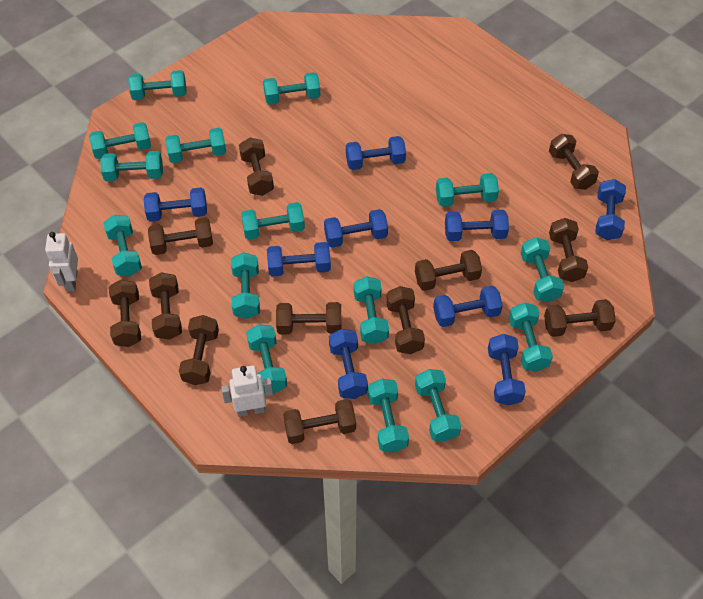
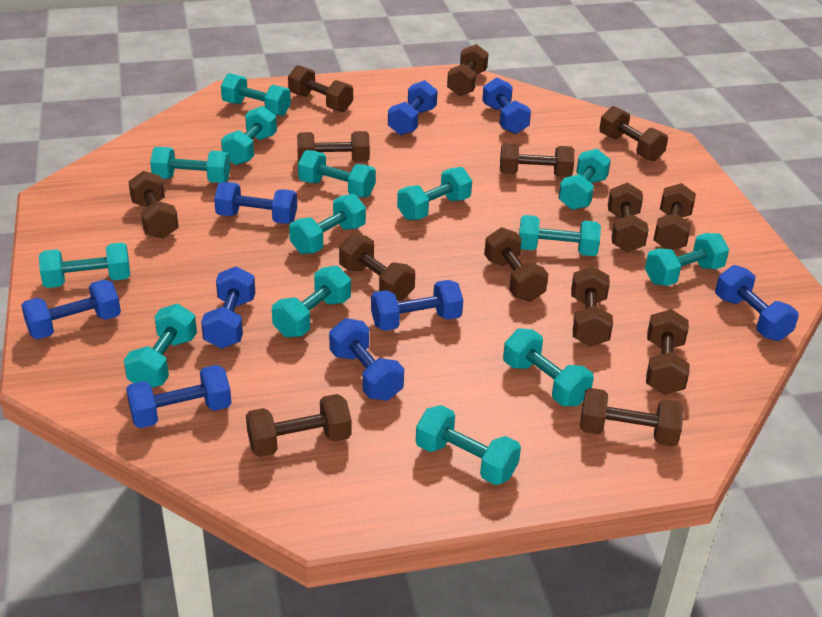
brown dumbbell: [109,279,141,347] [148,217,213,255] [149,272,182,340] [179,315,219,385] [239,138,274,196] [276,302,342,334] [283,399,356,444] [386,286,425,354] [415,250,482,291] [544,299,616,337] [549,134,599,190] [549,218,588,282] = 12 -> [128,171,179,239] [246,394,351,457] [288,65,353,112] [297,131,370,162] [339,234,415,301] [447,44,489,96] [484,227,548,302] [500,143,574,177] [571,266,613,347] [580,388,684,447] [599,106,668,161] [608,183,649,252] [646,309,690,395] [653,183,696,250] = 14
turquoise dumbbell: [89,122,151,159] [100,151,163,182] [103,214,142,276] [128,70,187,100] [165,128,226,163] [231,252,260,319] [241,202,305,240] [246,324,287,394] [263,72,320,105] [354,276,389,344] [368,379,409,452] [415,369,461,441] [436,173,499,207] [509,303,553,372] [521,237,564,302] = 15 -> [39,242,130,288] [124,304,197,388] [150,147,230,183] [221,73,291,116] [221,106,277,165] [272,266,351,337] [289,194,366,254] [298,150,376,198] [397,167,472,220] [416,405,521,485] [503,328,594,406] [519,215,601,256] [558,149,611,210] [645,233,729,286] = 14
white robot: [45,232,78,292] [221,365,273,417] = 2 -> none = 0

